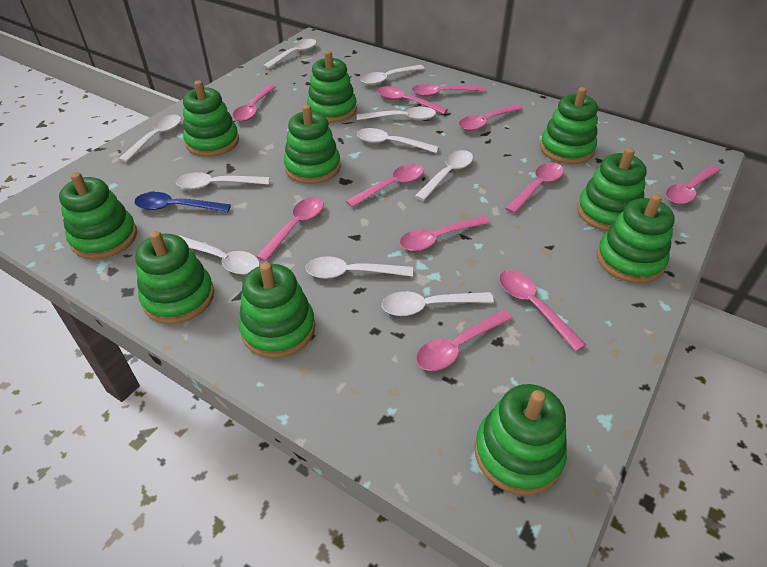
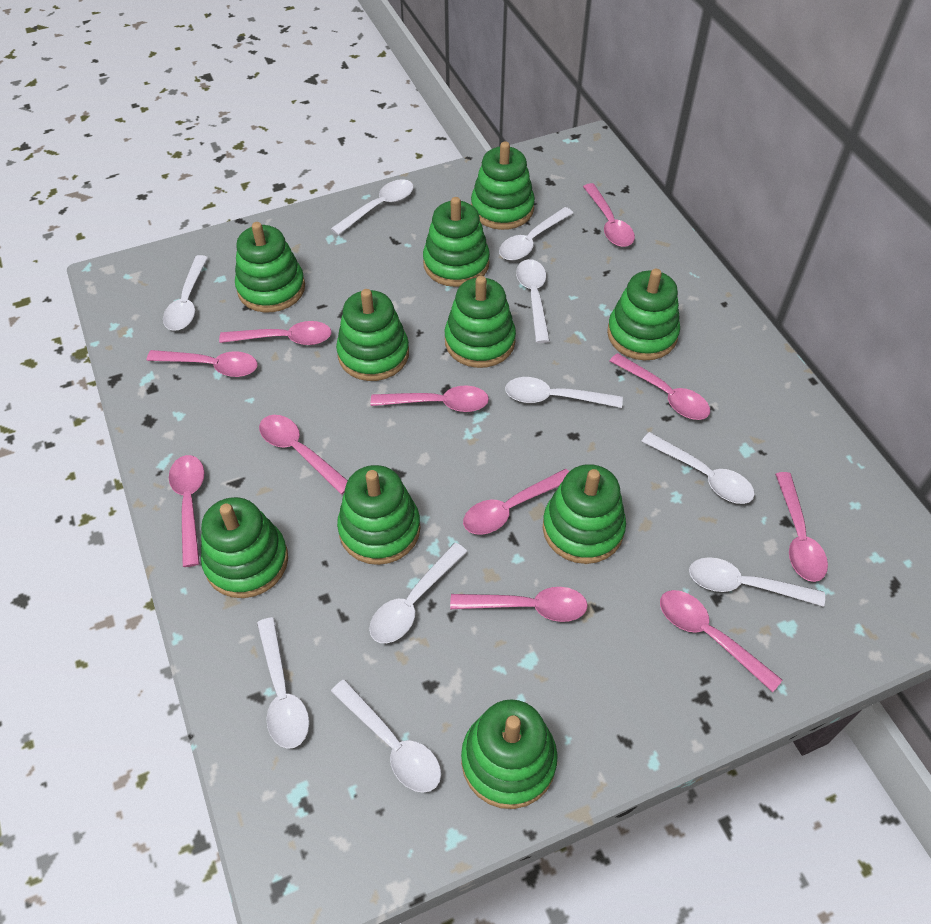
blue spoon: [134,192,231,212] = 1 -> none = 0

